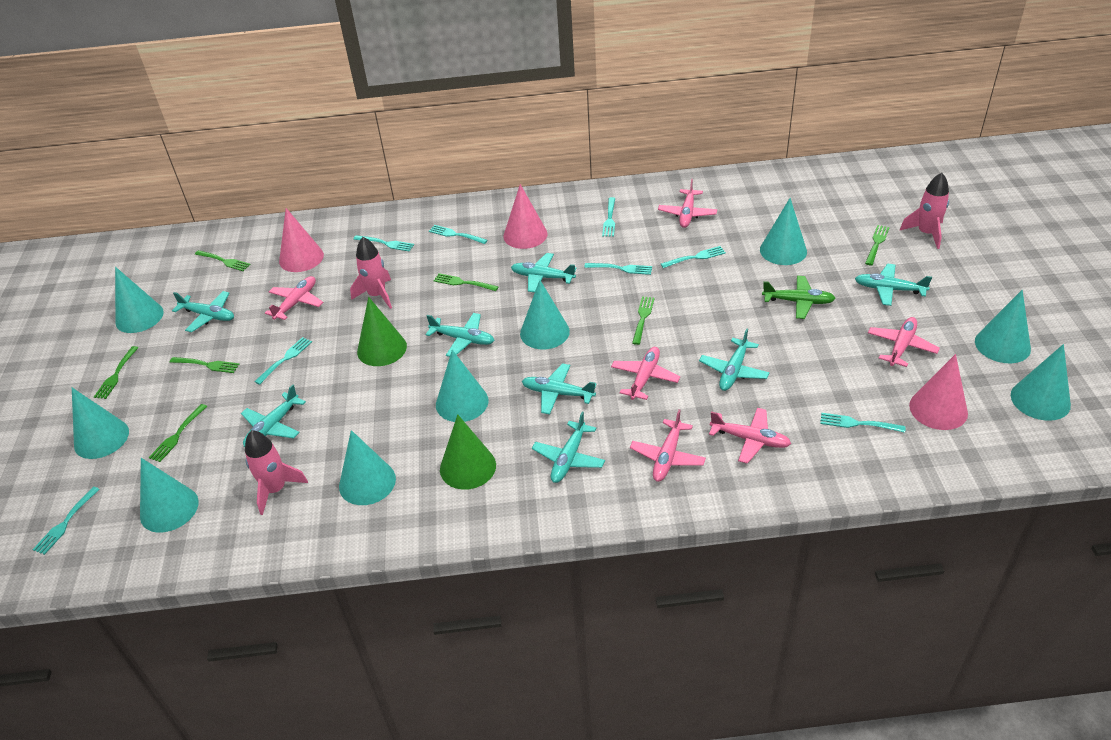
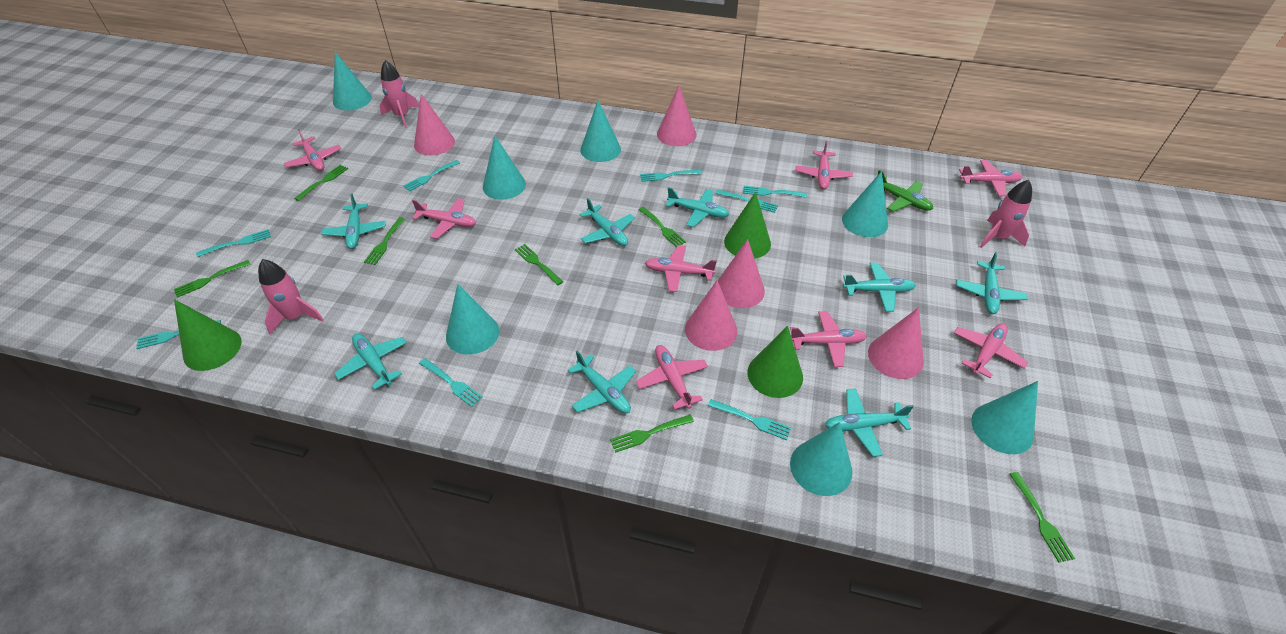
green cone: [357,297,407,366] [440,414,496,490] = 2 -> [174,299,242,371] [724,192,771,259] [747,326,803,398] = 3
pink cone: [279,208,324,272] [504,184,548,249] [909,354,968,430] = 3 -> [414,94,455,155] [657,86,697,146] [685,280,737,351] [718,239,765,308] [868,307,924,379] = 5
pink plane: [265,276,324,320] [611,347,680,400] [630,409,706,482] [658,179,717,228] [709,408,791,464] [868,317,940,367] = 6 -> [284,129,341,171] [412,198,476,239] [636,345,708,410] [645,245,717,292] [790,311,867,367] [795,141,853,189] [954,323,1028,379] [959,160,1022,196] = 8
turquoise cone: [72,388,129,459] [115,267,164,333] [140,458,199,533] [339,430,396,505] [436,350,489,422] [520,280,570,349] [760,198,807,265] [975,290,1031,363] [1011,344,1071,421] = 9 -> [333,52,372,111] [446,284,499,355] [483,136,526,200] [580,101,621,162] [790,422,852,496] [842,171,888,237] [971,381,1038,454] = 7

